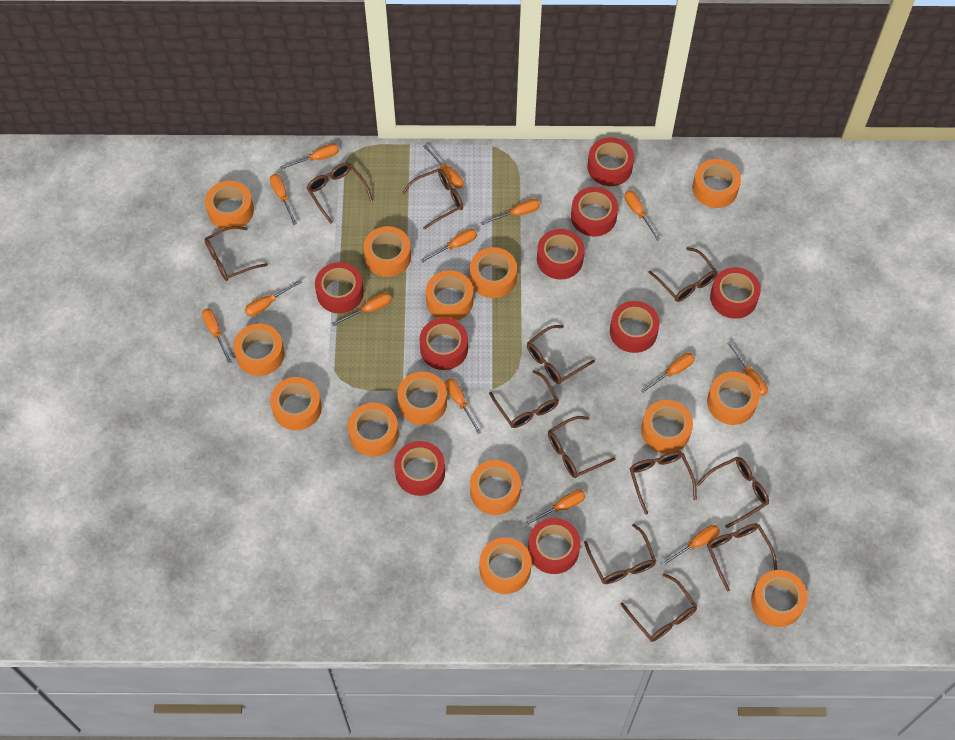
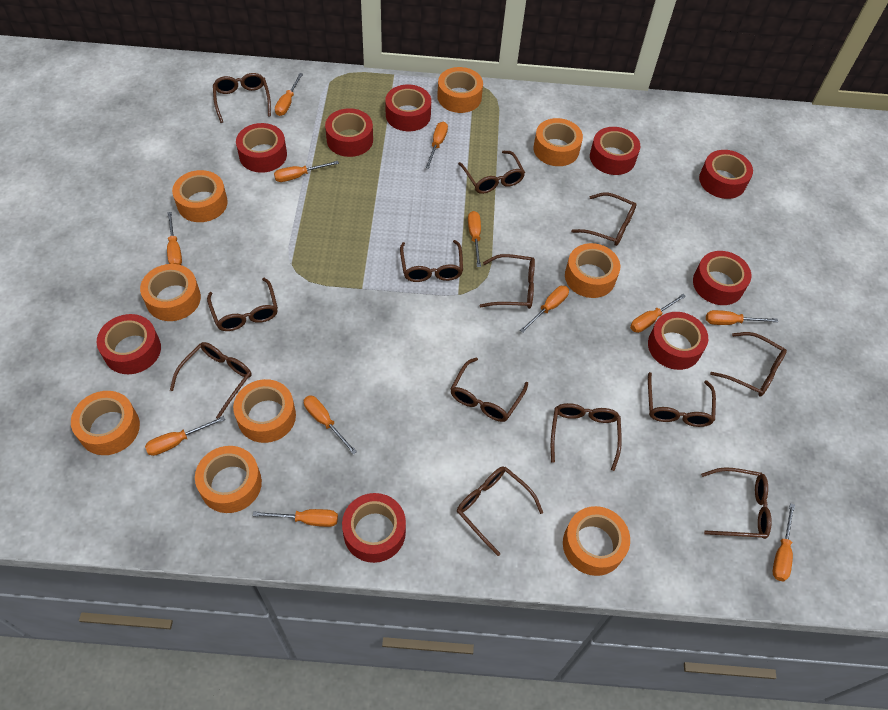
brown glasses: [205,226,268,281] [307,163,373,224] [402,168,463,230] [489,370,559,428] [527,325,595,384] [548,416,616,478] [584,524,656,584] [620,573,697,642] [629,451,697,515] [648,247,717,302] [697,457,769,528] [707,523,777,591] = 12 -> [170,342,252,419] [207,278,278,331] [213,73,271,123] [400,240,463,282] [451,357,528,422] [457,467,543,556] [458,151,525,194] [480,254,535,309] [551,403,622,471] [571,193,637,246] [648,372,716,427] [701,467,772,539] [710,332,787,397] = 13
orange screwdriver: [202,309,232,363] [245,279,302,316] [270,174,297,225] [280,143,339,170] [332,293,391,326] [421,228,477,263] [423,145,464,189] [445,378,482,434] [481,199,540,225] [524,489,586,527] [625,191,660,241] [641,353,695,393] [661,525,720,566] [727,341,768,396] = 14 -> [145,416,225,456] [167,212,182,265] [253,509,338,527] [274,161,339,182] [275,73,303,116] [304,396,357,455] [425,122,448,168] [468,211,481,267] [520,286,569,333] [630,294,686,333] [706,310,778,325] [773,503,795,582] = 12
orange tape: [205,181,254,230] [233,324,284,376] [270,377,322,430] [348,403,399,457] [363,226,411,277] [397,372,447,425] [426,270,473,321] [470,247,517,298] [470,460,521,515] [479,537,532,594] [641,400,693,454] [692,159,741,208] [707,372,760,425] [751,570,808,627] = 14 -> [71,391,140,455] [140,264,201,321] [172,170,228,222] [195,446,262,513] [233,379,296,443] [437,67,483,113] [533,118,583,166] [563,506,630,576] [565,243,620,298] = 9

